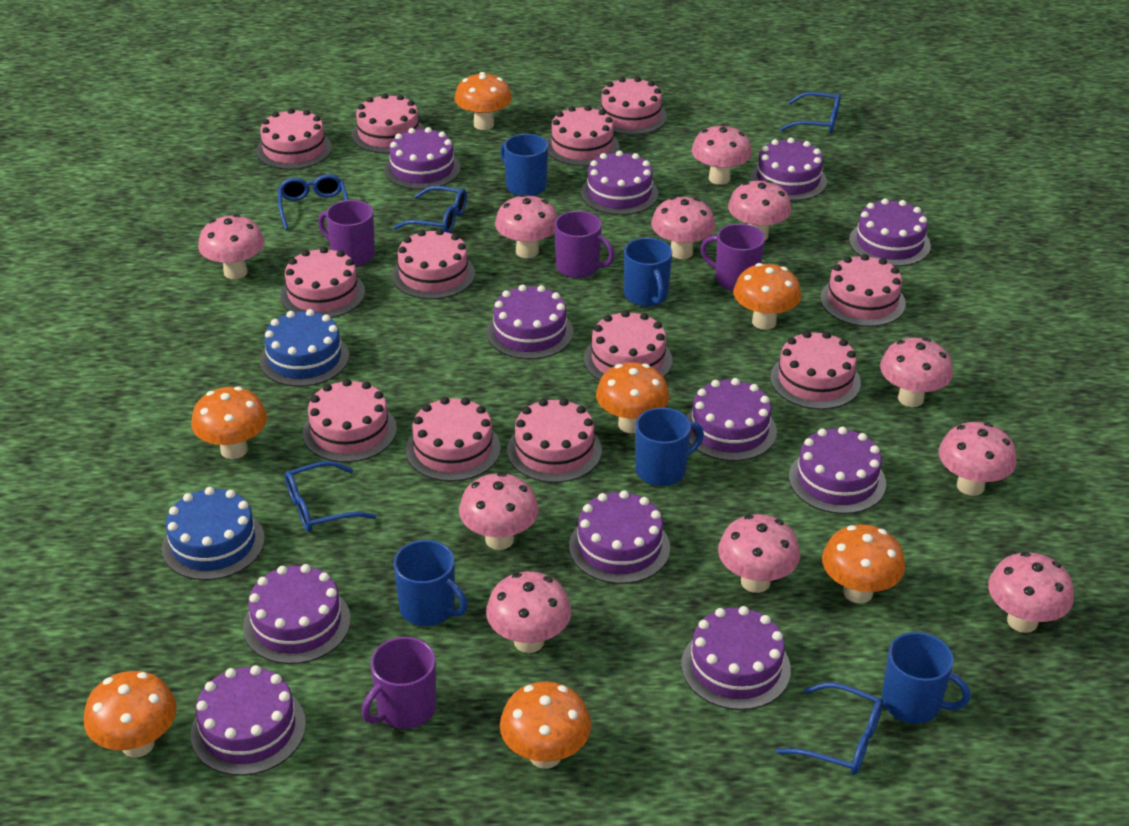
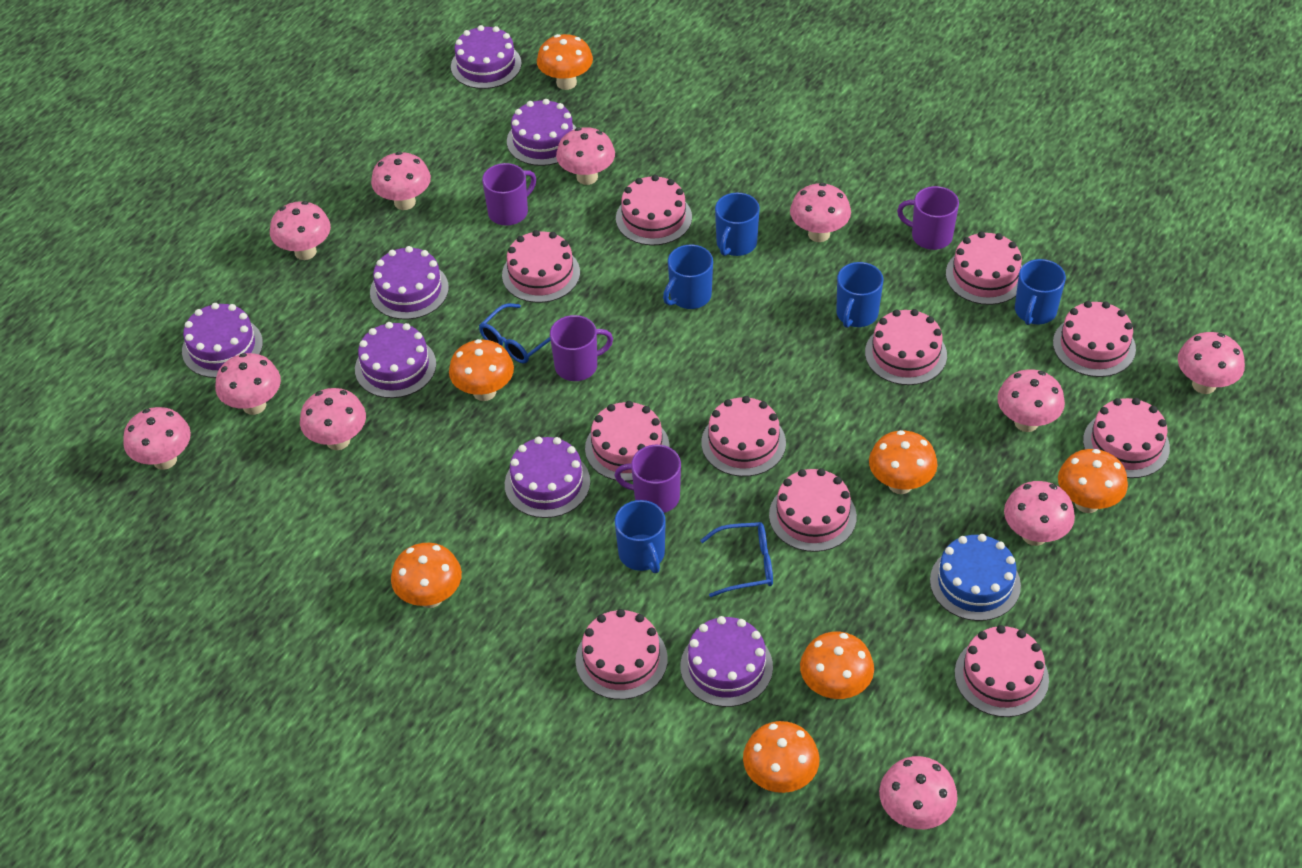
blue cake: [162,487,265,580] [260,309,349,387] = 2 -> [930,534,1021,621] = 1
blue glasses: [278,174,348,230] [285,461,377,532] [393,186,467,233] [776,683,883,775] [780,92,841,134] = 5 -> [479,303,551,364] [700,522,773,597] = 2
pink cake: [257,108,332,170] [280,247,365,318] [303,379,397,462] [352,93,425,153] [392,229,475,299] [406,397,501,481] [507,398,602,483] [546,105,619,166] [584,310,672,381] [597,77,667,135] [770,331,861,410] [820,254,906,327] = 12 -> [502,230,580,303] [575,609,668,700] [585,401,670,481] [616,175,692,246] [701,396,786,477] [769,468,857,552] [865,309,947,385] [946,231,1022,305] [955,625,1049,717] [1053,301,1136,377] [1083,398,1170,478] = 11
purple cake: [191,665,306,776] [243,564,351,664] [384,127,460,190] [487,284,574,359] [569,490,670,584] [581,150,658,215] [681,606,791,710] [686,378,777,461] [750,137,827,201] [789,427,886,514] [849,198,931,266] = 11 -> [182,303,263,378] [355,322,436,398] [370,246,449,320] [451,25,522,89] [505,437,590,518] [507,99,576,166] [680,616,773,707] = 7

